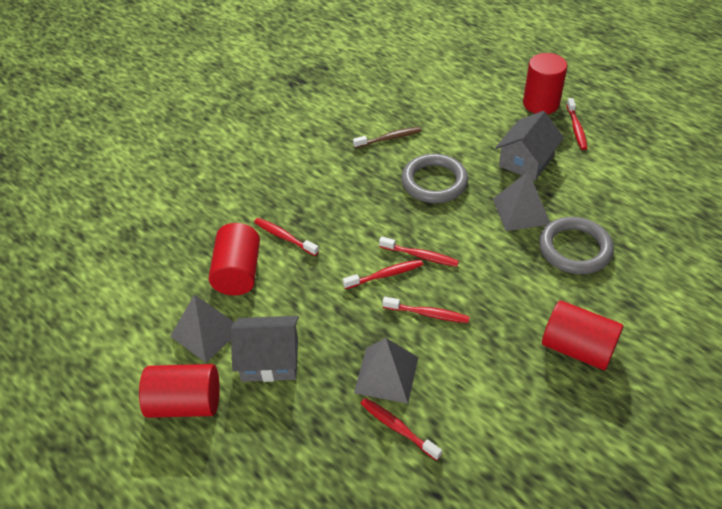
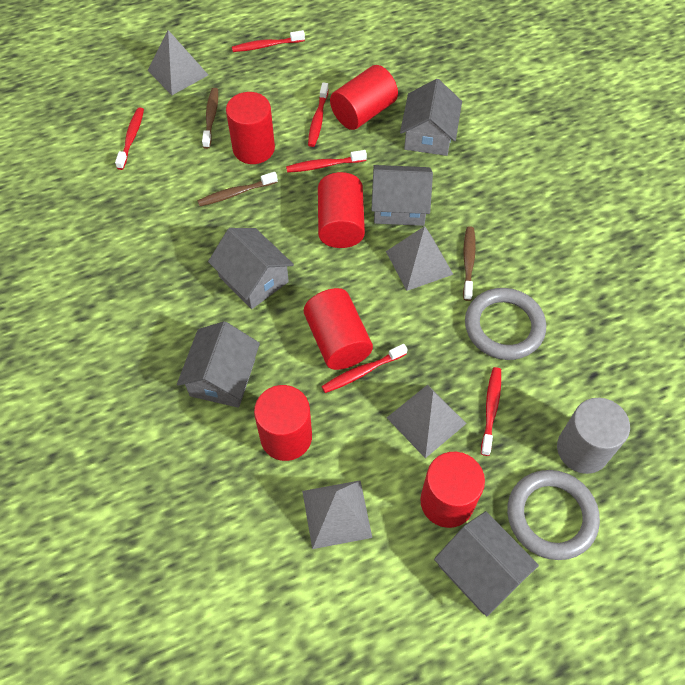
brown toothbrush: [353,127,421,148] = 1 -> [197,172,278,206] [202,88,218,149] [463,226,476,301] = 3
grey cylinder: none = 0 -> [557,398,630,474] = 1
grey house: [230,316,299,382] [495,111,564,181] = 2 -> [177,321,260,408] [208,228,294,309] [371,165,433,226] [400,79,462,156] [434,511,539,616] = 5
grey pyramid: [170,294,234,363] [354,338,418,404] [493,171,550,231] = 3 -> [148,30,208,95] [302,480,372,549] [386,226,454,291] [387,385,467,458] = 4
red cylinder: [139,364,220,418] [209,223,260,295] [523,53,567,114] [542,300,623,370] = 4 -> [226,92,275,164] [254,385,312,461] [304,288,373,370] [318,172,365,248] [330,65,398,130] [420,452,485,528] = 6

